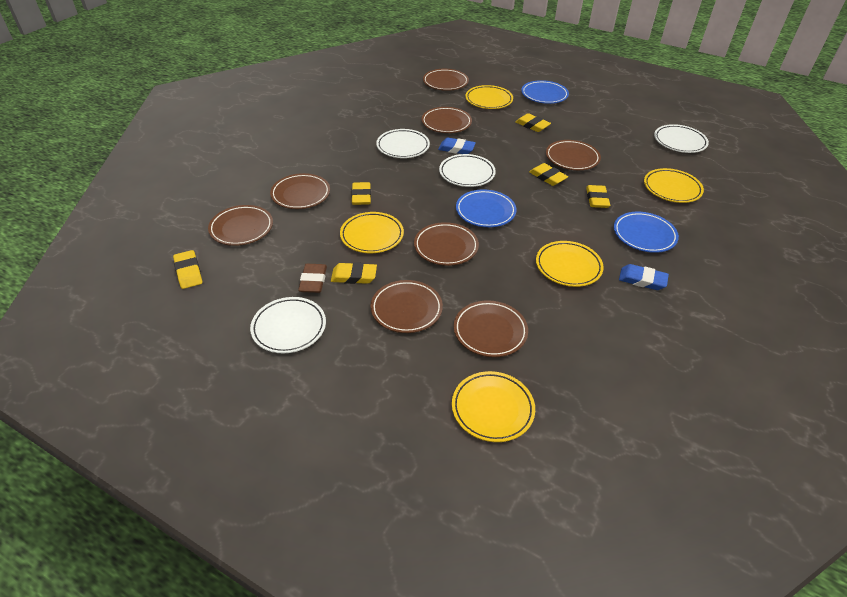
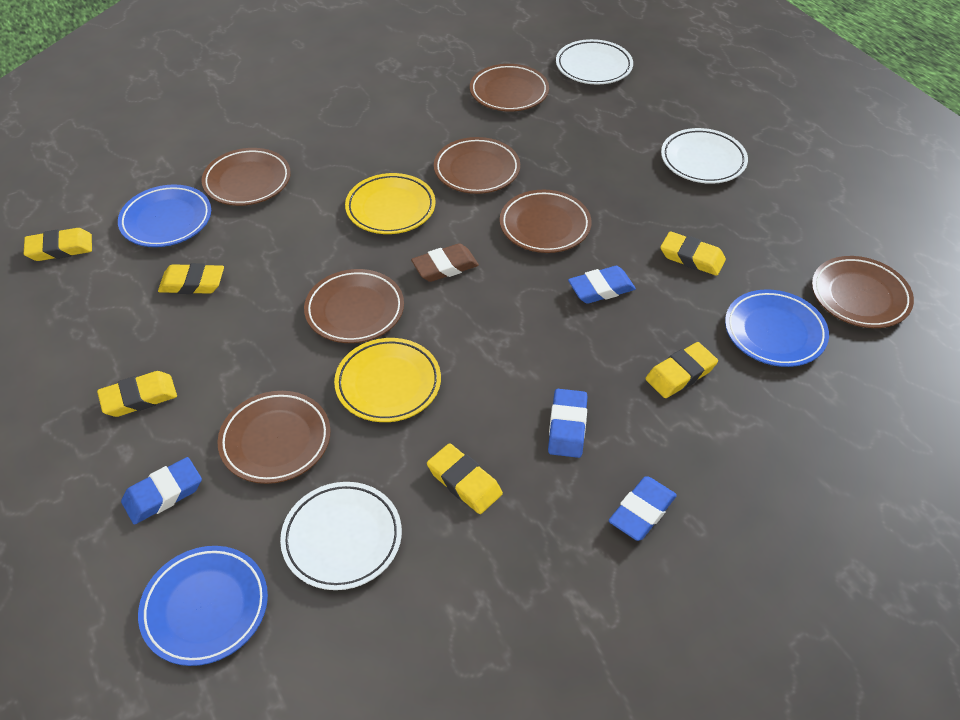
blue eraser: [438,138,476,154] [619,264,669,290] = 2 -> [121,457,202,525] [548,389,588,458] [568,266,636,304] [609,477,677,541] = 4
brown plate: [208,205,273,246] [270,173,330,209] [371,280,443,333] [414,222,479,266] [422,107,472,133] [423,69,469,91] [454,300,528,357] [546,140,601,170] = 8 -> [202,148,291,206] [218,391,330,484] [304,269,404,343] [434,137,520,194] [470,64,549,111] [500,190,591,253] [812,256,914,328] = 7
white plate: [250,297,326,353] [376,129,430,158] [439,154,496,187] [654,124,709,153] = 4 -> [280,482,402,590] [556,39,633,85] [661,128,748,184] = 3
yellow plate: [340,212,404,253] [452,371,535,442] [465,85,513,109] [536,241,604,287] [644,168,704,203] = 5 -> [334,338,441,422] [345,173,435,234] = 2

